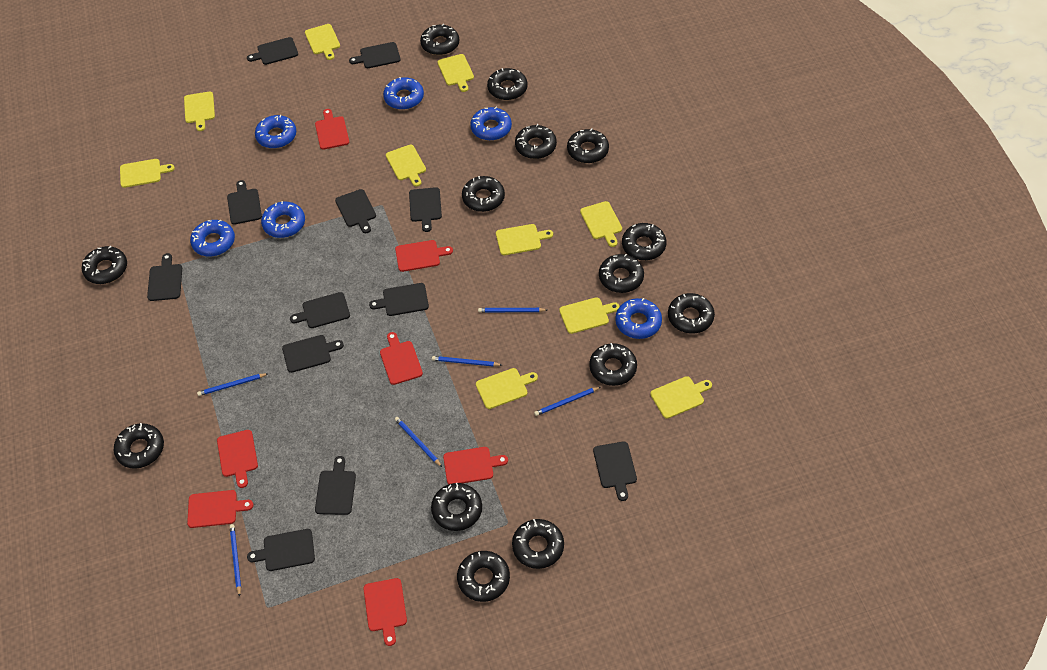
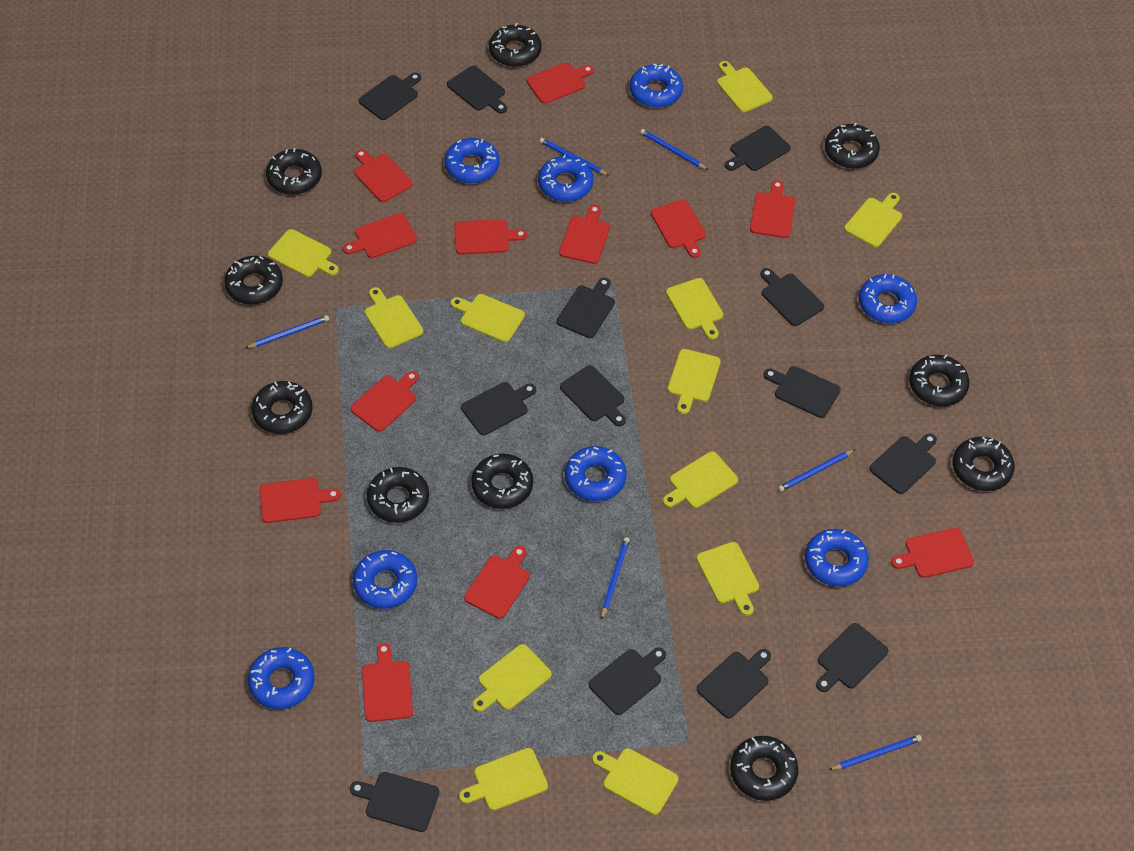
black cutting board: [147,253,182,301] [227,180,262,225] [247,37,298,65] [247,529,315,571] [282,335,344,373] [290,292,350,328] [315,456,356,515] [335,189,376,233] [349,42,401,68] [369,283,429,316] [409,187,442,232] [593,441,637,501] = 12 -> [350,772,439,832] [359,73,421,120] [447,66,507,113] [461,382,536,435] [557,277,615,338] [560,365,626,426] [589,648,666,715] [697,649,771,718] [725,126,791,171] [761,268,824,326] [764,366,841,418] [816,623,888,692] [869,433,937,494] = 13
black donut: [82,246,127,284] [114,423,164,469] [420,23,459,55] [431,483,482,531] [457,551,510,602] [462,176,505,212] [487,68,528,100] [512,519,564,569] [515,124,557,159] [567,128,609,163] [589,343,637,386] [599,254,644,293] [622,223,666,260] [668,293,715,334] = 14 -> [224,256,283,305] [252,381,313,434] [266,148,322,195] [367,467,429,523] [471,454,533,509] [489,23,542,67] [730,736,798,801] [825,123,880,169] [909,355,970,406] [953,437,1015,491] = 10
blue donut: [190,220,235,257] [255,115,296,148] [261,201,305,238] [383,77,424,110] [470,107,512,141] [615,298,662,339] = 6 -> [248,647,314,709] [353,550,417,609] [444,138,499,183] [538,154,593,202] [565,446,626,501] [630,64,683,107] [805,529,869,586] [859,274,917,323] = 8
red cutting board: [187,490,253,528] [217,430,258,488] [315,109,349,150] [363,578,407,646] [380,332,423,385] [395,240,453,272] [443,447,508,484] = 7 -> [260,478,341,523] [343,213,417,258] [350,371,419,432] [354,149,413,202] [362,643,413,722] [454,219,527,254] [464,546,530,619] [526,63,594,104] [559,205,610,264] [651,200,706,258] [750,180,795,238] [891,528,974,578] = 12
yellow cutting board: [120,159,175,188] [184,92,215,131] [305,24,340,60] [386,145,426,187] [438,54,474,92] [476,368,538,409] [496,224,553,255] [559,297,620,334] [580,201,622,247] [650,376,712,419] = 10 -> [268,229,339,277] [365,287,423,348] [451,294,525,342] [459,748,548,811] [472,644,552,712] [592,748,678,815] [663,451,738,508] [666,278,723,340] [668,349,721,414] [697,542,759,616] [717,61,773,112] [844,193,902,247] = 12

